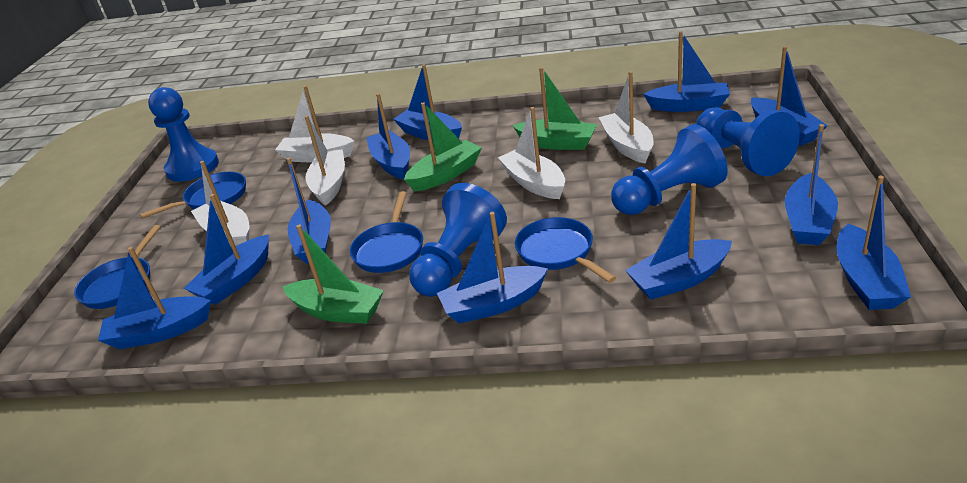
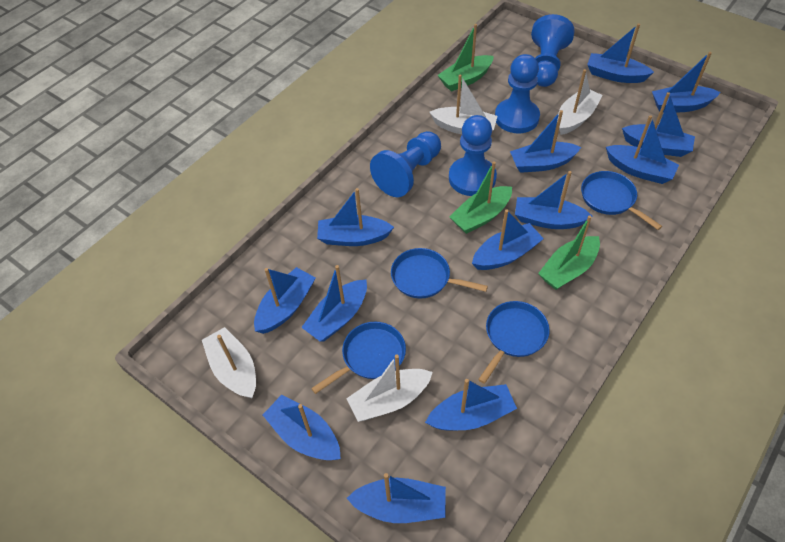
blue boat: [98,247,211,349] [184,194,269,305] [287,157,331,264] [366,93,410,179] [393,64,462,141] [437,212,548,324] [625,183,732,300] [643,31,730,112] [751,46,828,146] [785,124,838,245] [837,176,911,310] = 11 -> [254,267,316,334] [263,395,341,460] [301,265,367,342] [317,188,394,246] [347,473,446,523] [425,379,517,430] [472,209,544,270] [510,110,581,173] [515,171,593,229] [587,24,654,83] [606,115,679,184] [622,92,695,157] [652,52,721,112] = 13
white boat: [191,161,250,246] [275,86,354,163] [305,115,345,206] [498,107,565,199] [598,71,654,164] = 5 -> [202,327,256,398] [346,355,433,422] [430,74,498,134] [557,69,603,135] = 4

